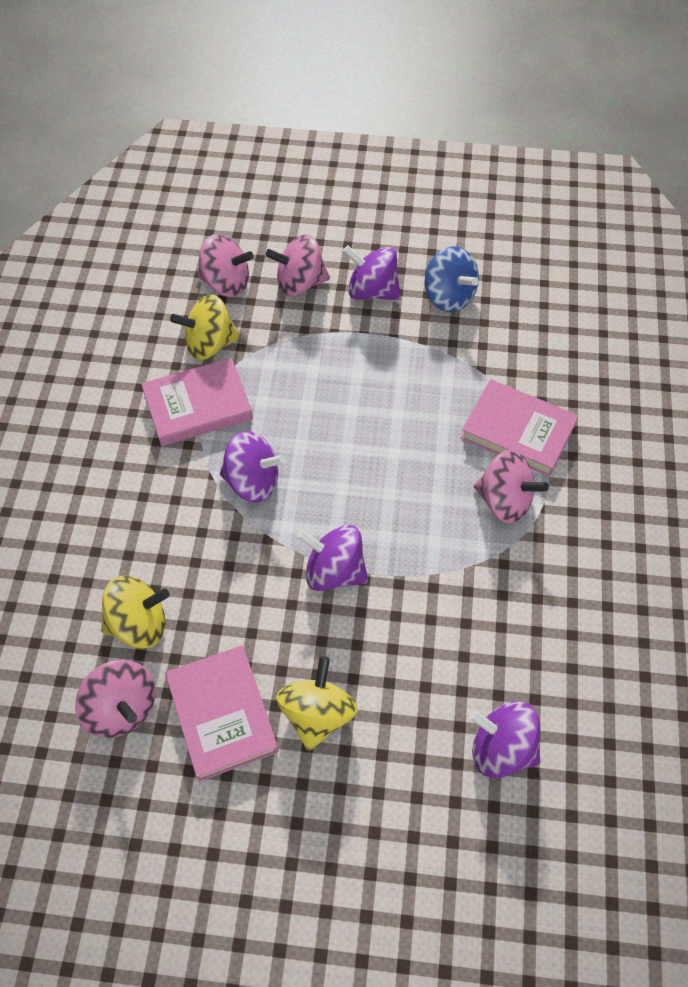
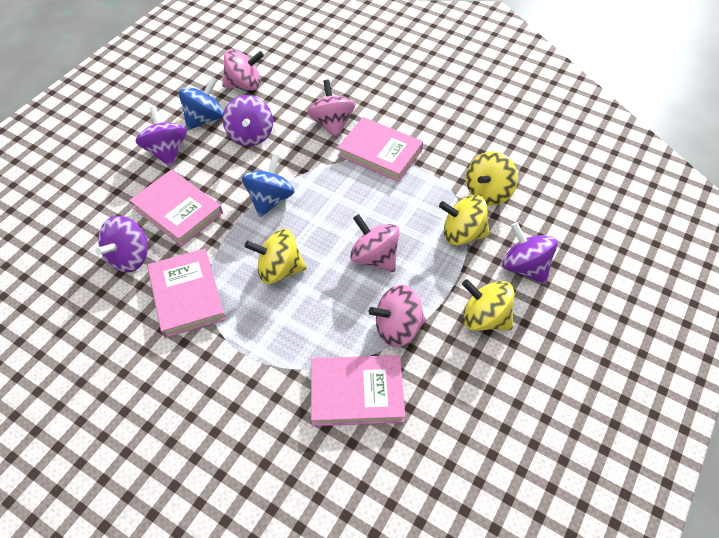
blue spinning top: [425,246,479,312] = 1 -> [178,77,224,130] [242,154,295,217] = 2
pink book: [141,358,253,446] [165,645,279,782] [460,379,579,477] = 3 -> [129,170,223,246] [147,249,226,338] [311,355,405,426] [337,117,423,182] = 4
yellow spinning top: [101,576,170,649] [170,294,240,360] [276,656,358,751] = 3 -> [244,229,306,284] [439,195,490,245] [462,279,514,331] [466,151,518,206] = 4

